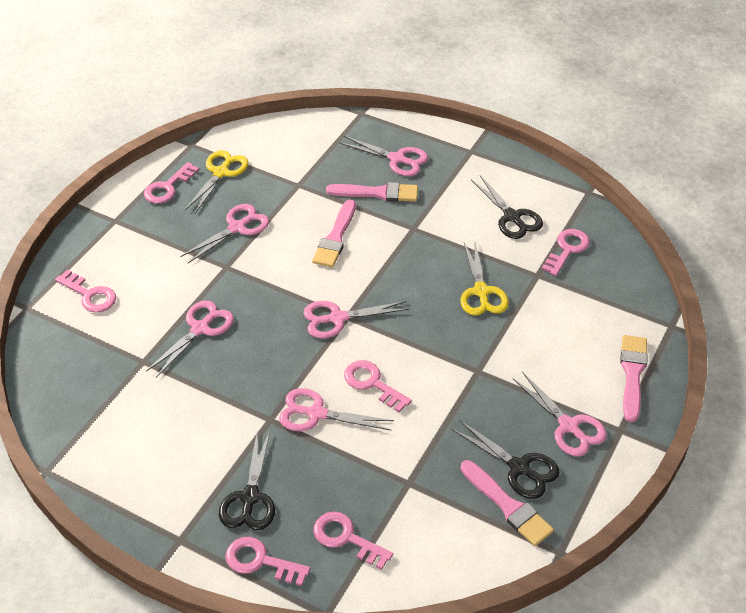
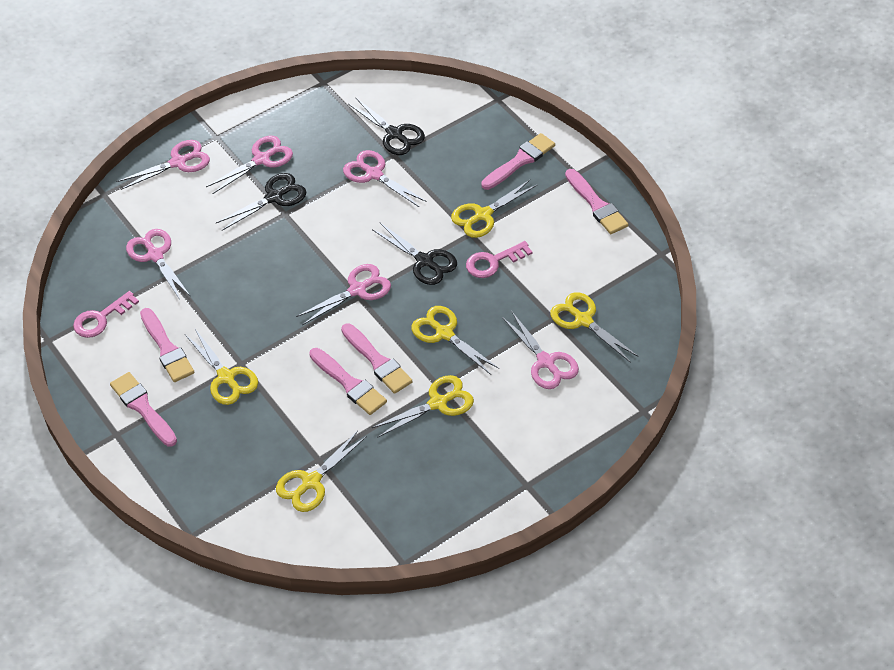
pink brush: [312,200,356,268] [326,182,418,202] [460,460,554,546] [620,335,648,422] = 4 -> [110,372,177,447] [140,308,195,382] [309,348,387,415] [341,323,413,394] [481,133,555,190] [565,169,628,234] = 6
pink key: [55,270,116,313] [144,162,199,204] [225,537,311,586] [314,511,393,570] [344,360,412,412] [541,229,590,276] = 6 -> [73,291,139,338] [466,241,532,278] = 2
yellow scissors: [185,150,249,213] [460,242,509,316] = 2 -> [185,329,258,405] [276,431,367,512] [372,375,474,438] [411,306,499,375] [451,179,538,238] [550,292,639,363] = 6

